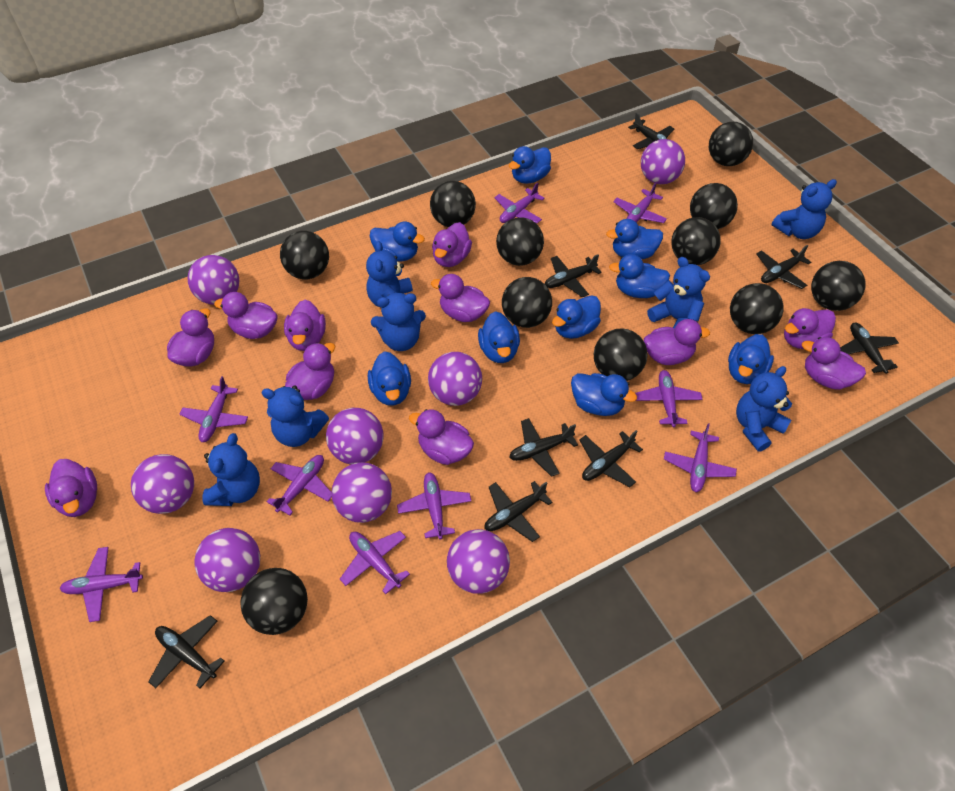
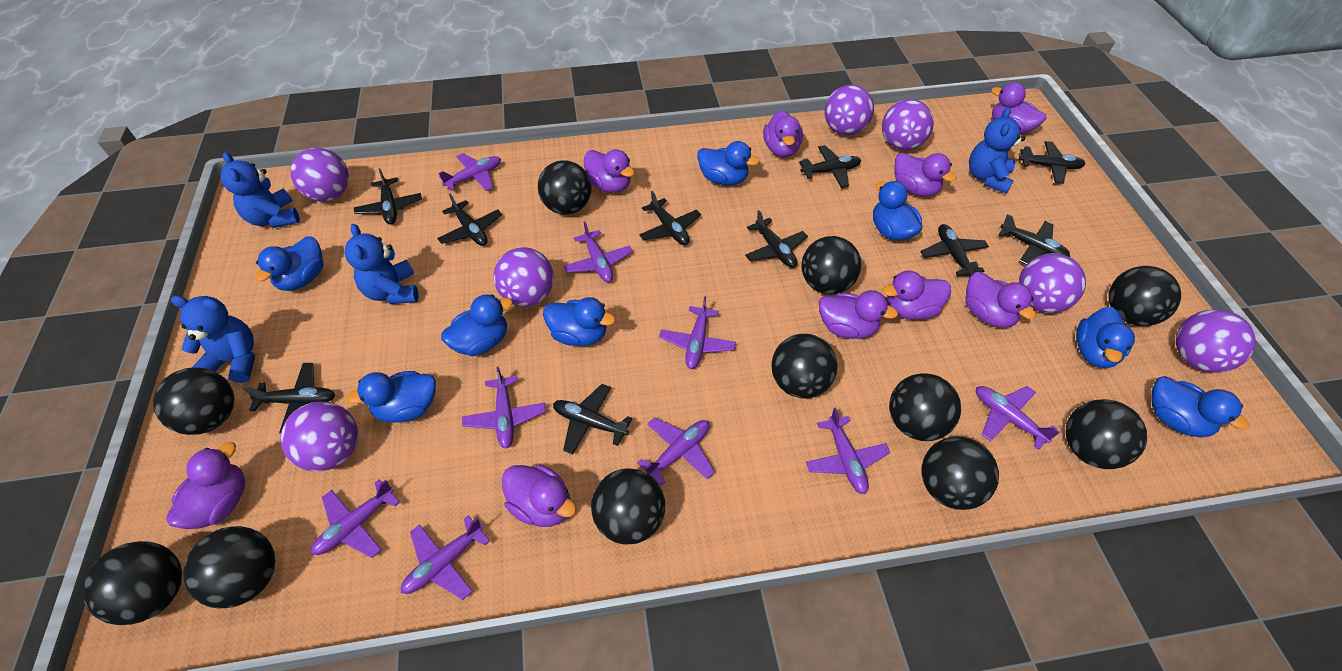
black plane: [148,615,224,688] [485,481,552,542] [509,418,578,477] [545,254,602,297] [579,430,643,487] [628,113,674,149] [756,245,811,289] [840,323,899,374] = 8 -> [242,363,335,433] [354,168,422,225] [437,194,502,246] [553,384,632,455] [639,191,701,245] [745,210,808,268] [799,145,861,188] [920,224,989,276] [999,214,1070,265] [1019,141,1085,184] = 10
blue duck: [368,351,411,405] [370,221,425,262] [478,311,520,363] [509,146,551,184] [552,295,601,339] [571,373,637,416] [606,219,663,259] [609,254,670,298] [728,334,774,384] = 9 -> [255,236,324,291] [346,371,436,423] [441,294,513,356] [543,297,615,346] [697,141,759,186] [873,181,922,241] [1076,307,1135,368] [1151,376,1249,438] = 8
blue teddy bear: [203,433,260,506] [261,385,329,447] [366,241,413,308] [371,293,426,351] [647,257,710,328] [736,366,792,452] [772,179,837,239] = 7 -> [171,296,255,383] [221,152,300,228] [344,224,419,304] [969,107,1025,194] = 4
purple ball: [131,454,194,514] [188,255,239,305] [194,528,260,592] [326,408,384,464] [332,462,392,523] [428,352,482,406] [447,529,510,594] [641,139,685,184] = 8 -> [281,401,358,471] [290,148,349,201] [494,247,554,307] [824,85,874,135] [882,99,934,150] [1019,253,1086,313] [1176,309,1256,373] = 7
purple duck: [45,459,97,517] [167,308,214,367] [214,292,278,339] [284,300,326,351] [285,343,335,400] [409,409,474,465] [431,274,490,322] [432,222,472,267] [644,319,710,365] [784,308,836,349] [802,337,866,390] = 11 -> [166,442,245,529] [502,465,576,527] [584,149,635,193] [763,110,803,157] [819,290,898,339] [882,270,951,320] [894,152,956,197] [966,272,1036,328] [991,82,1046,134] = 9

